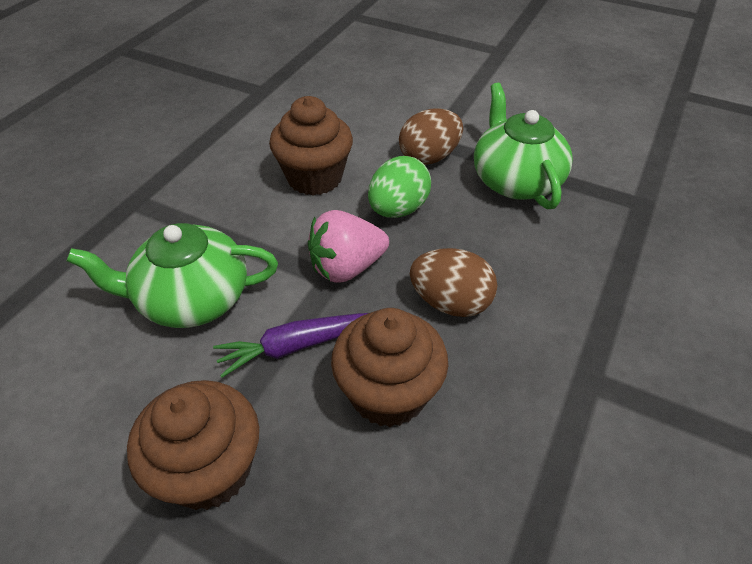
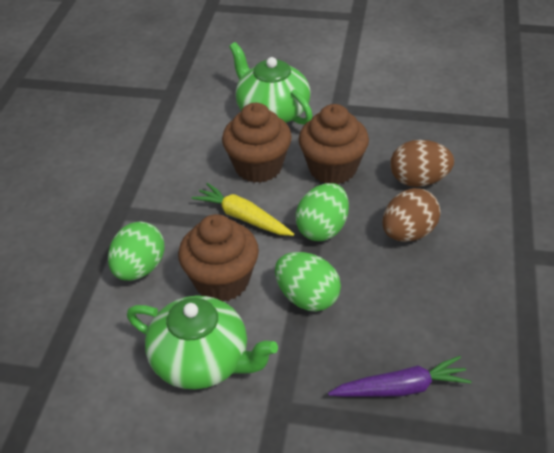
green egg: [368,156,431,218] = 1 -> [108,221,165,281] [275,252,341,312] [296,183,349,241] = 3
pink strawberry: [308,210,389,283] = 1 -> none = 0
yellow carrot: none = 0 -> [192,183,294,236] = 1

